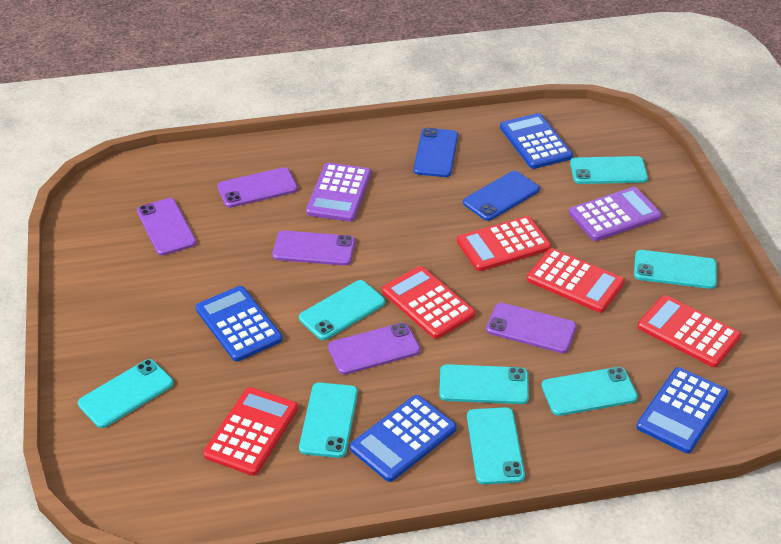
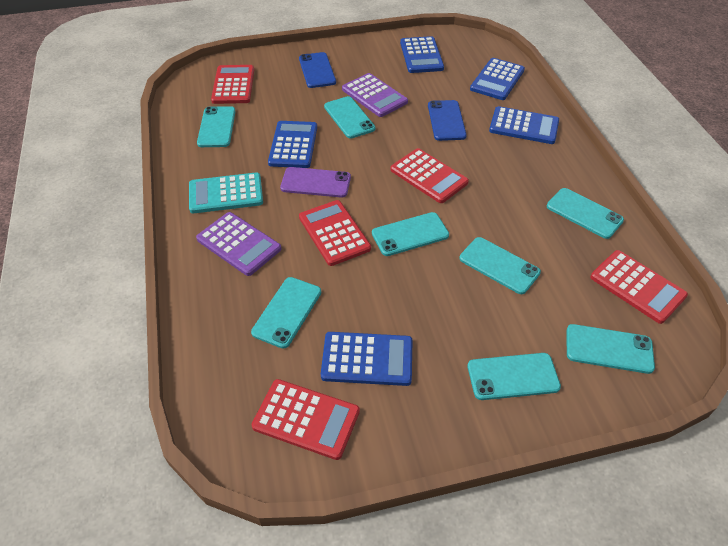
blue calculator: [195,286,283,362] [350,395,457,482] [500,113,573,169] [636,367,728,453] = 4 -> [268,121,317,168] [321,332,413,386] [400,36,444,73] [470,58,525,100] [489,106,559,144] = 5
purple phone: [137,198,196,256] [217,167,298,208] [272,230,355,266] [328,323,420,375] [486,303,577,353] = 5 -> [280,167,351,198] = 1
turquoise calculator: none = 0 -> [189,172,263,213] = 1

